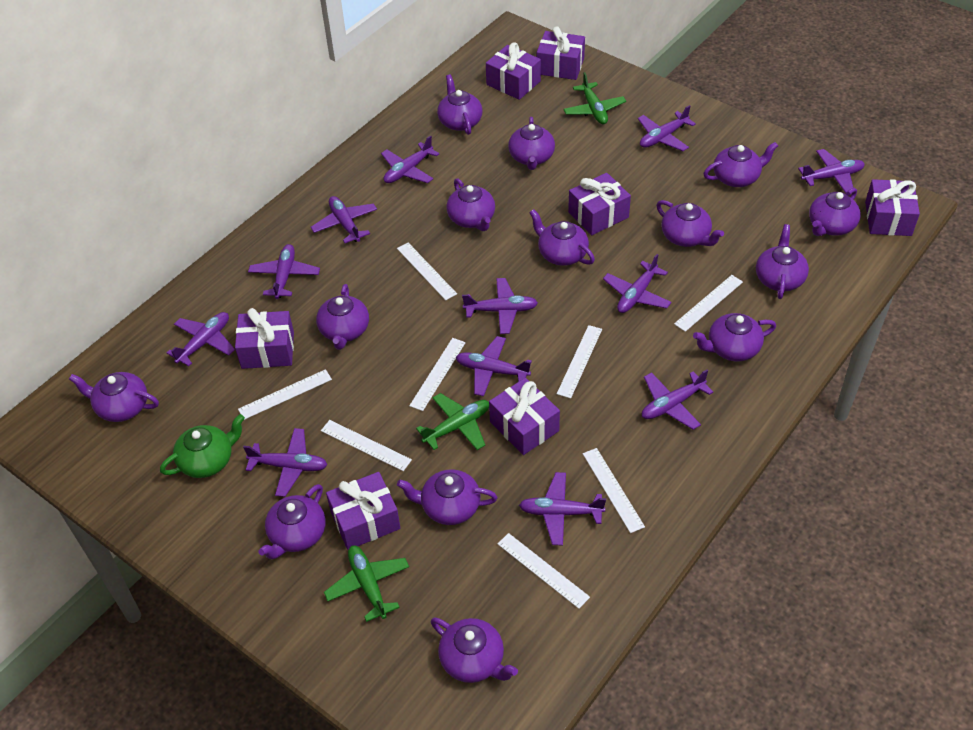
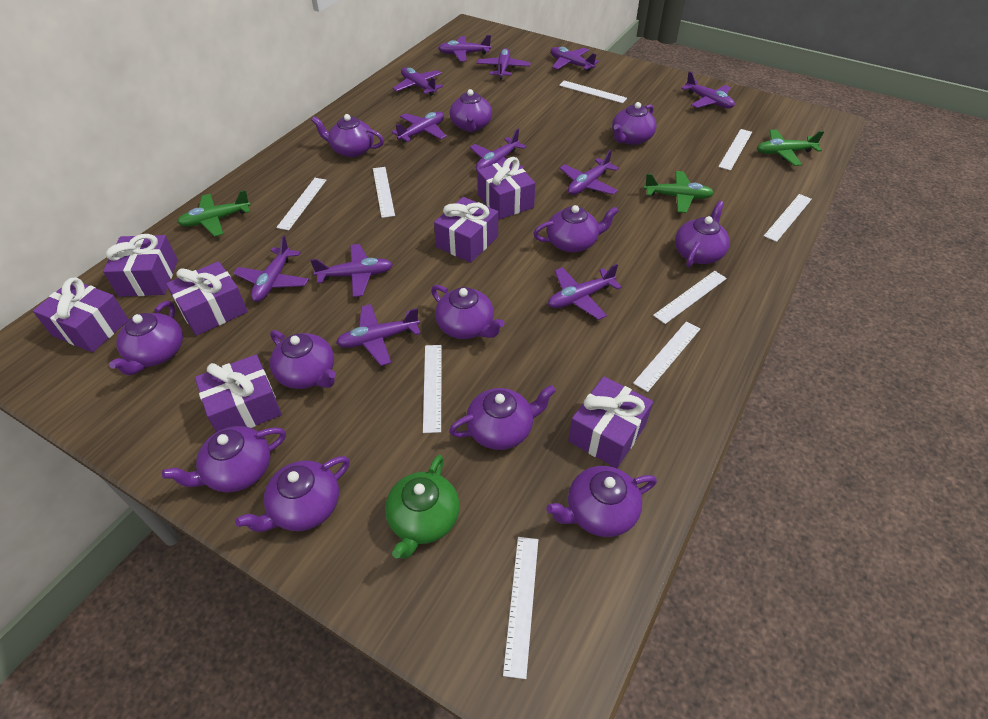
purple teapot: [69,372,159,422] [259,484,326,559] [316,284,369,350] [397,469,497,525] [431,617,518,683] [437,74,483,135] [446,178,495,231] [508,117,555,170] [529,209,595,266] [656,200,724,247] [693,313,776,361] [703,142,778,187] [756,224,809,299] [809,188,861,236] = 14 -> [109,301,183,375] [162,426,286,492] [235,456,350,532] [270,330,336,389] [311,114,384,158] [431,285,505,339] [449,385,556,450] [450,89,492,132] [533,205,619,252] [546,466,657,537] [612,102,656,145] [675,201,730,267] = 12
white ruler: [238,369,332,420] [321,420,412,471] [397,243,457,300] [409,338,466,411] [498,533,590,609] [557,325,602,399] [583,448,645,533] [674,275,743,332] = 8 -> [276,178,326,230] [373,167,395,218] [423,345,442,433] [503,537,538,679] [559,81,627,103] [633,321,700,392] [653,271,727,324] [718,129,752,171] [764,194,812,242] = 9

